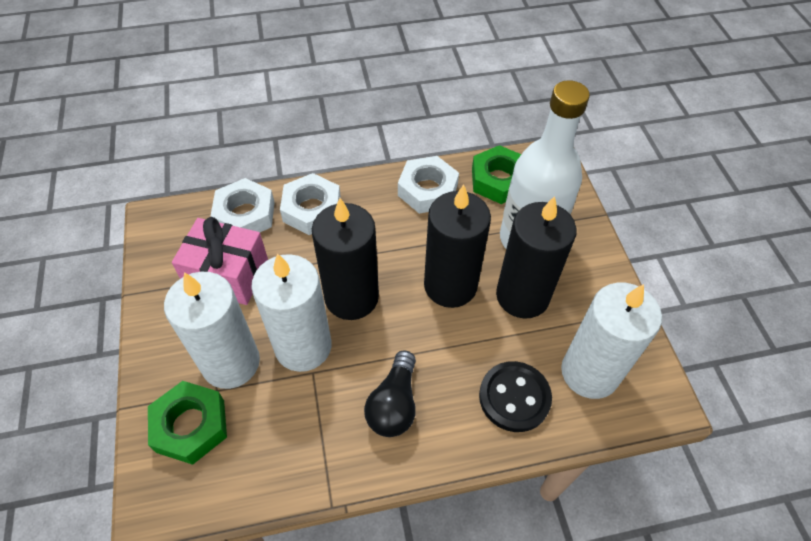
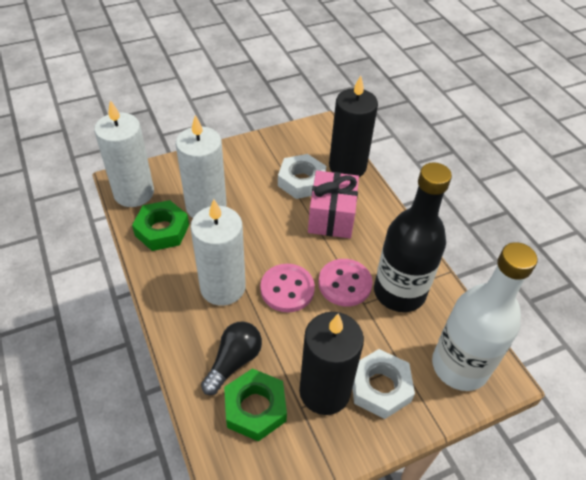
black bottle: none = 0 -> [374,162,452,312] = 1
black button: [479,361,552,432] = 1 -> none = 0
black candle: [312,198,379,320] [424,184,491,308] [496,196,577,319] = 3 -> [299,312,364,415] [329,76,378,177] = 2
pink button: none = 0 -> [260,264,315,312] [319,259,373,307] = 2
white nut: [211,178,275,232] [280,173,341,235] [398,156,459,214] = 3 -> [278,154,326,199] [352,349,415,419] = 2

